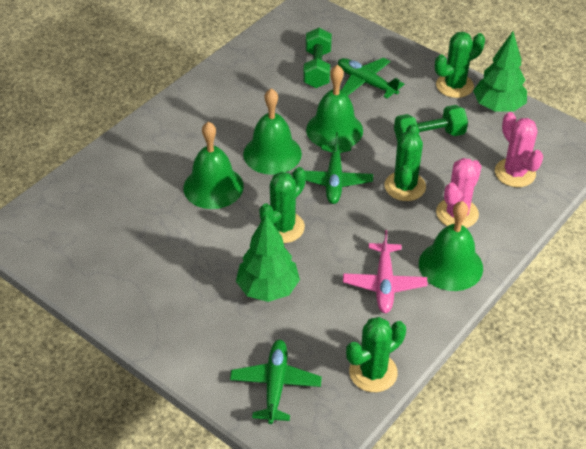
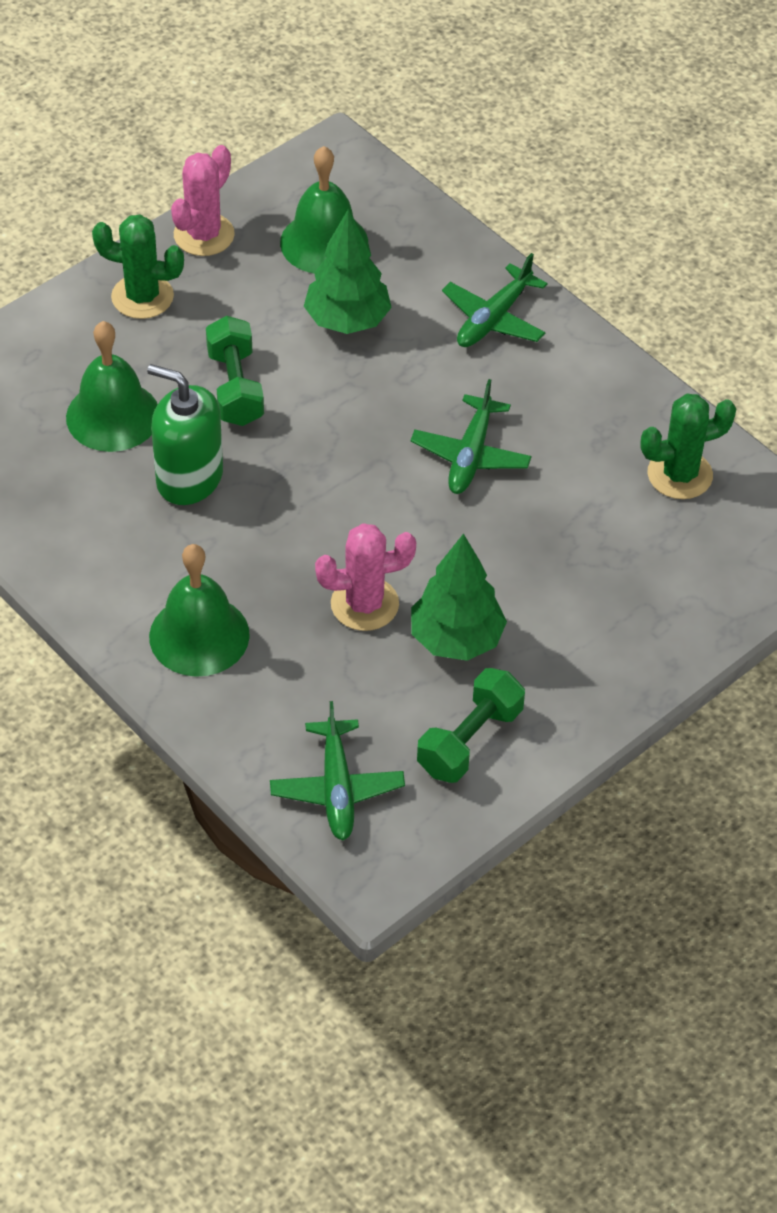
green bell: [183,122,244,209] [243,88,302,175] [306,65,363,147] [419,201,483,291] = 4 -> [66,321,158,452] [149,544,250,677] [280,146,368,273] = 3
green cactus: [259,167,306,243] [346,317,406,392] [385,124,426,201] [435,32,485,98] = 4 -> [92,214,184,319] [640,394,736,499] = 2
green soap dispenser: none = 0 -> [147,364,223,505] = 1
pink plane: [343,230,427,313] = 1 -> none = 0

